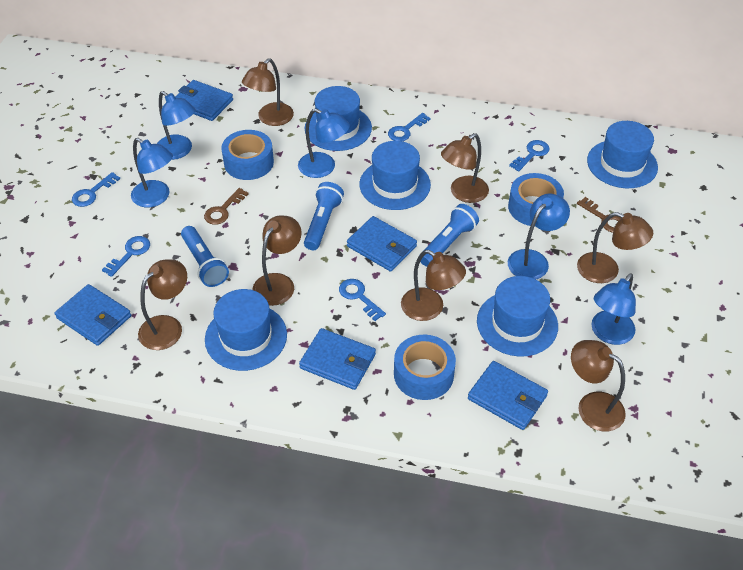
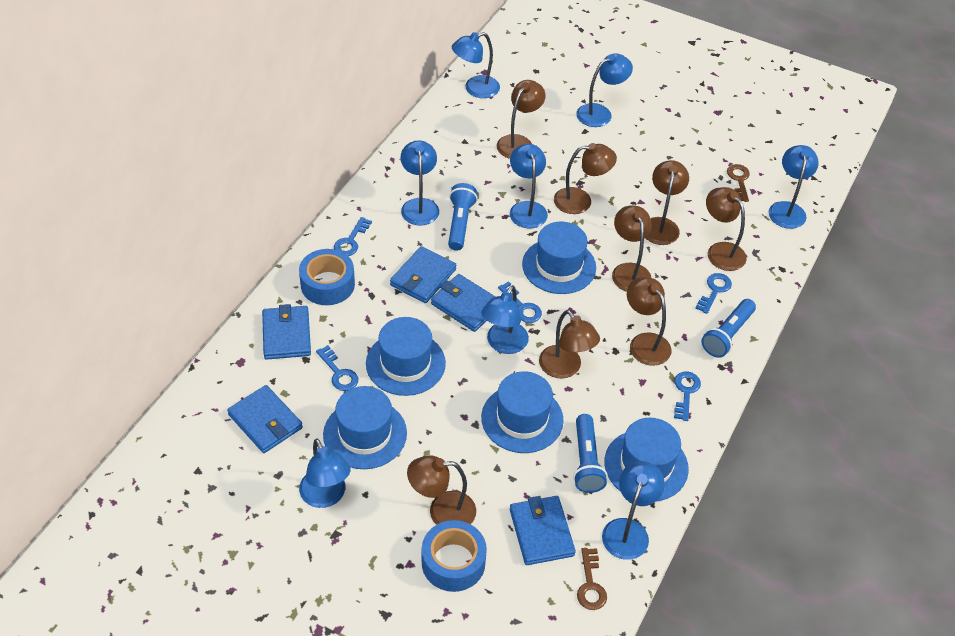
blue lamp: [131,138,173,207] [157,91,196,160] [298,109,350,178] [508,194,570,279] [591,273,636,345] = 5 -> [299,438,351,508] [401,140,439,226] [452,32,500,98] [481,285,529,354] [510,144,548,228] [576,53,633,127] [602,461,665,560] [769,145,819,229] = 8
blue tape: [222,130,274,180] [394,335,456,400] [508,173,564,226] = 3 -> [299,249,355,305] [422,520,487,592] = 2
brown lamp: [138,260,187,350] [242,58,294,126] [252,216,302,306] [401,250,466,321] [441,133,489,203] [571,340,626,431] [577,212,653,283] = 7 -> [407,455,476,525] [497,80,546,159] [539,310,600,378] [554,143,617,214] [612,205,652,292] [627,277,671,366] [646,160,689,245] [706,187,747,271] = 8

